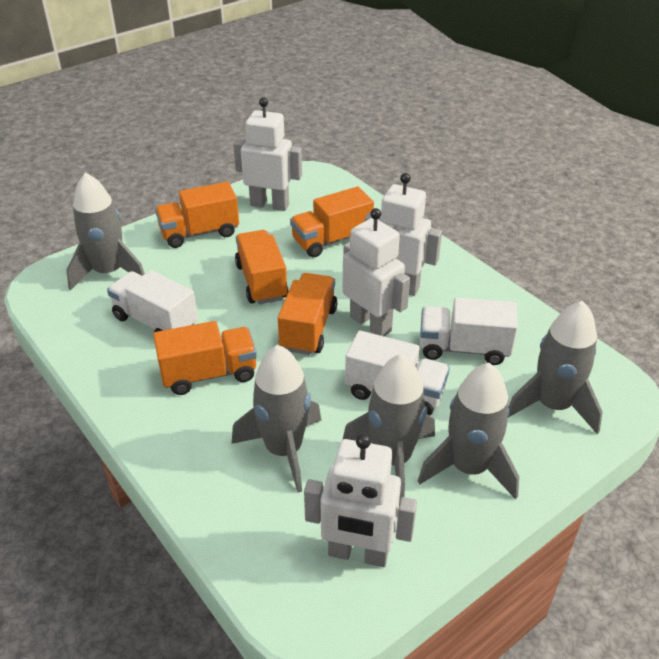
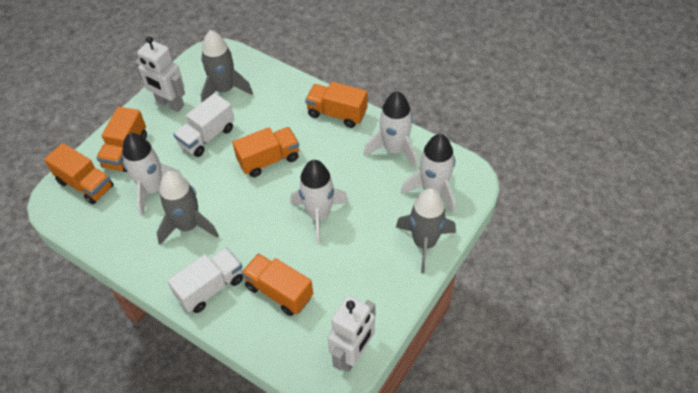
grey rocket: [67,172,145,290] [232,345,321,493] [343,354,435,504] [418,363,519,500] [508,301,603,434] = 5 -> [156,171,219,245] [201,30,253,102] [396,188,456,273] = 3
white robot: [233,98,302,211] [304,434,417,567] [342,208,410,336] [365,173,442,296] = 4 -> [135,36,185,112] [328,295,375,372] = 2
white rocket: none = 0 -> [122,133,182,216] [290,160,348,244] [364,91,417,169] [401,134,455,214] = 4
white truck: [107,270,198,332] [345,331,450,416] [420,297,518,365] = 3 -> [167,247,243,313] [173,93,234,157] = 2

